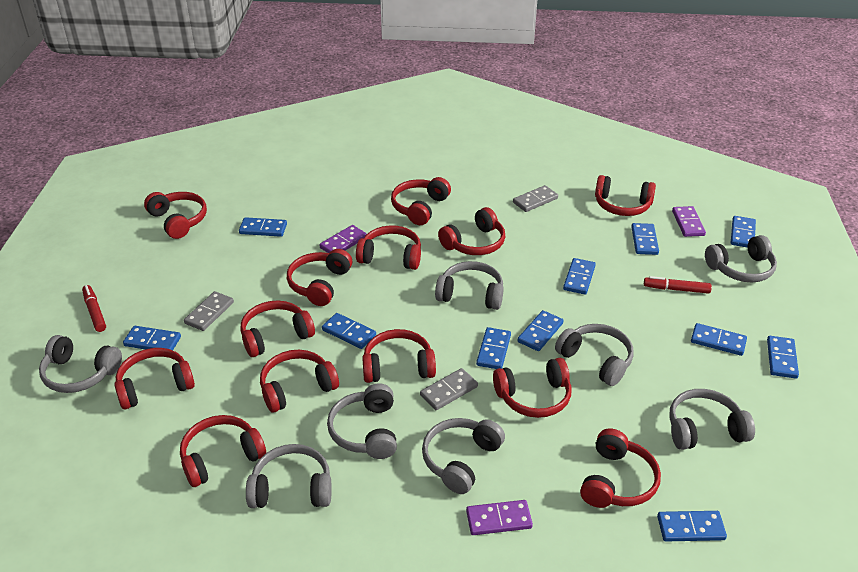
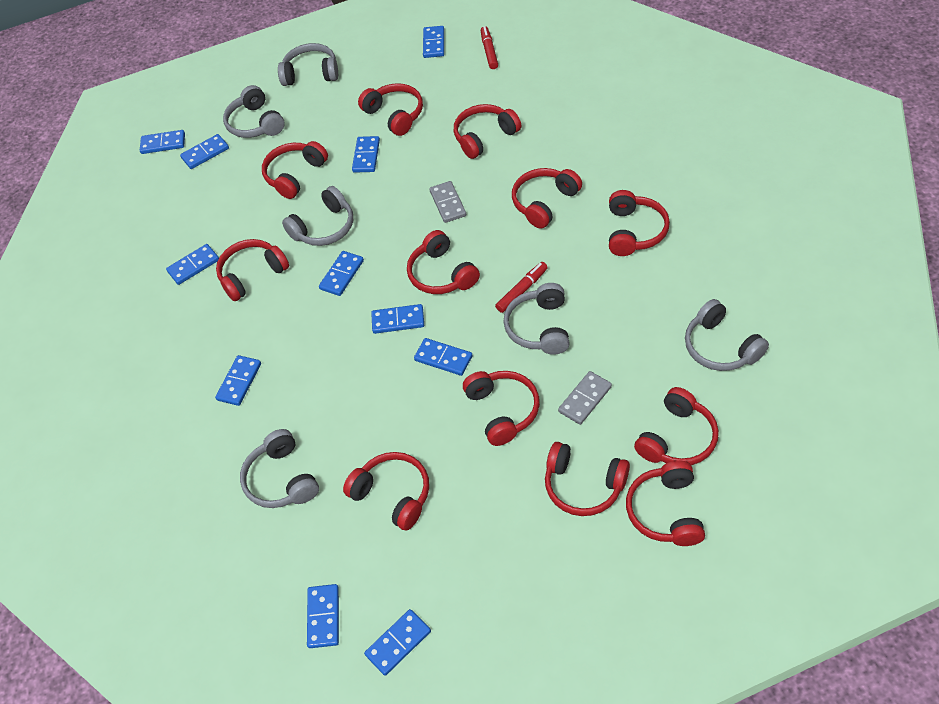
grey domino: [184,291,234,331] [420,368,478,410] [513,185,558,212] = 3 -> [429,181,466,223] [558,371,612,425] = 2
grey headphones: [39,335,122,393] [246,444,332,508] [327,383,397,459] [422,418,505,494] [435,261,504,310] [555,324,634,386] [669,389,755,450] [705,235,777,282] = 8 -> [223,85,285,138] [240,429,319,508] [278,43,338,86] [282,186,353,246] [504,283,570,355] [685,299,769,371] = 6
purple domino: [320,225,367,253] [466,500,533,535] [672,206,706,237] = 3 -> none = 0
red headphones: [114,348,195,409] [144,192,207,239] [180,415,266,487] [240,301,315,357] [260,350,339,412] [287,249,352,306] [356,225,421,270] [362,329,436,383] [391,177,451,225] [438,207,505,255] [493,358,572,418] [580,429,661,508] [595,175,656,216] = 13 -> [216,239,289,301] [262,141,328,199] [343,452,429,531] [358,83,423,136] [407,230,480,294] [454,104,521,159] [463,371,540,446] [512,168,582,229] [545,442,630,516] [609,190,670,256] [626,461,705,546] [634,387,719,465] = 12

